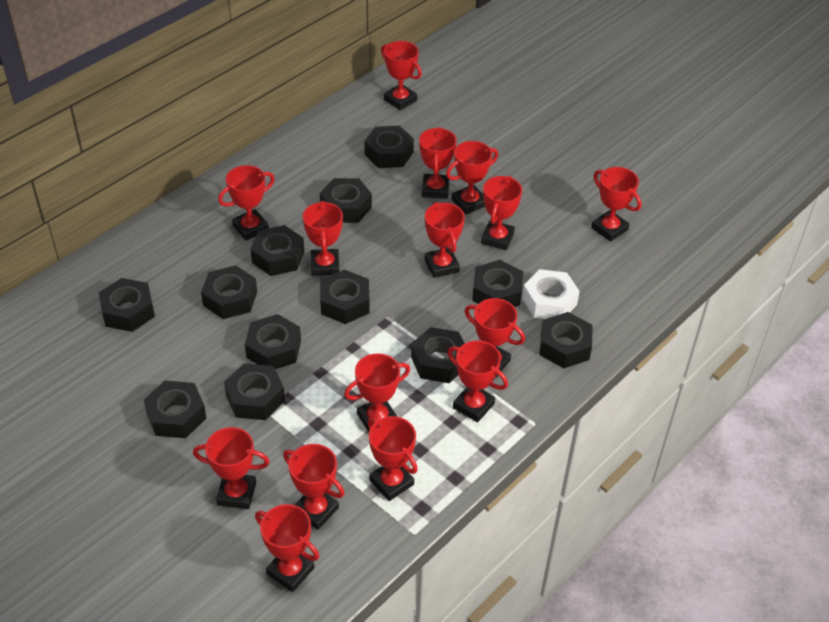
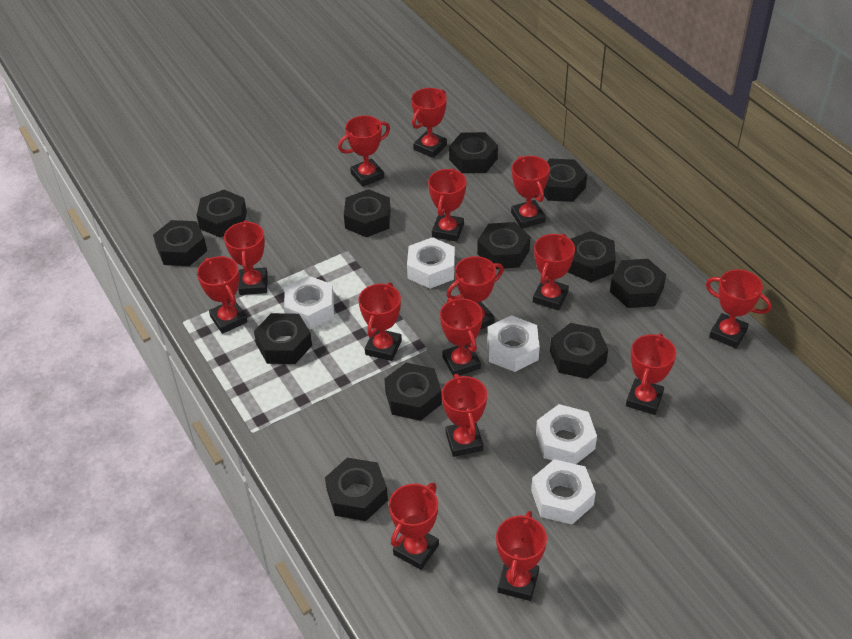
white nut: [522,269,580,319] = 1 -> [284,276,334,329] [407,237,455,289] [487,315,540,372] [531,459,596,524] [536,404,597,464] = 5

